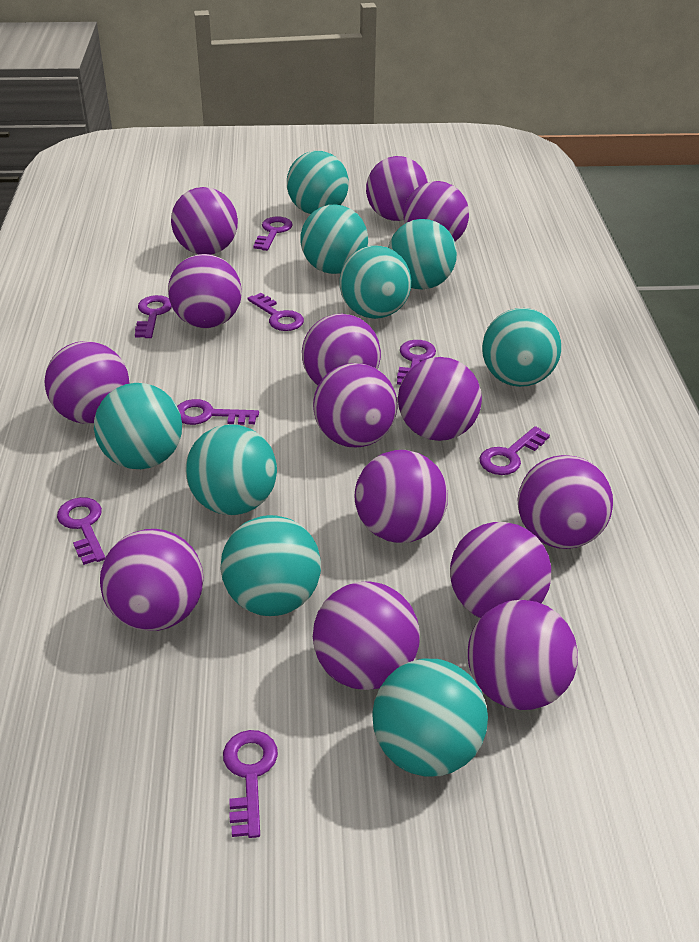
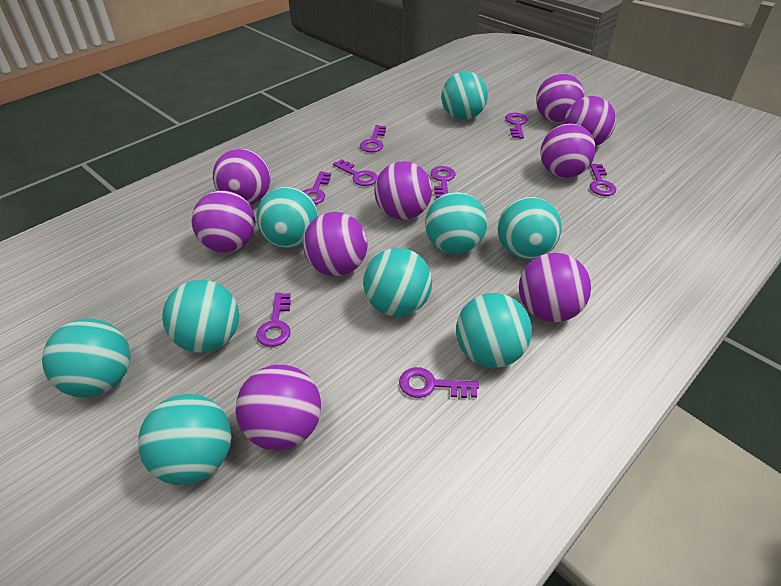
purple ball: [44,341,129,424] [100,529,204,631] [168,254,242,328] [171,187,238,254] [302,313,381,385] [313,363,397,447] [313,581,420,690] [355,450,448,543] [366,156,428,221] [398,357,482,441] [404,181,469,241] [450,522,551,618] [468,600,578,710] [517,455,613,549] = 14 -> [192,190,256,252] [213,148,271,205] [235,365,321,451] [303,212,367,276] [374,161,432,220] [519,253,591,322] [536,73,584,122] [540,124,596,178] [564,96,616,146] = 9

